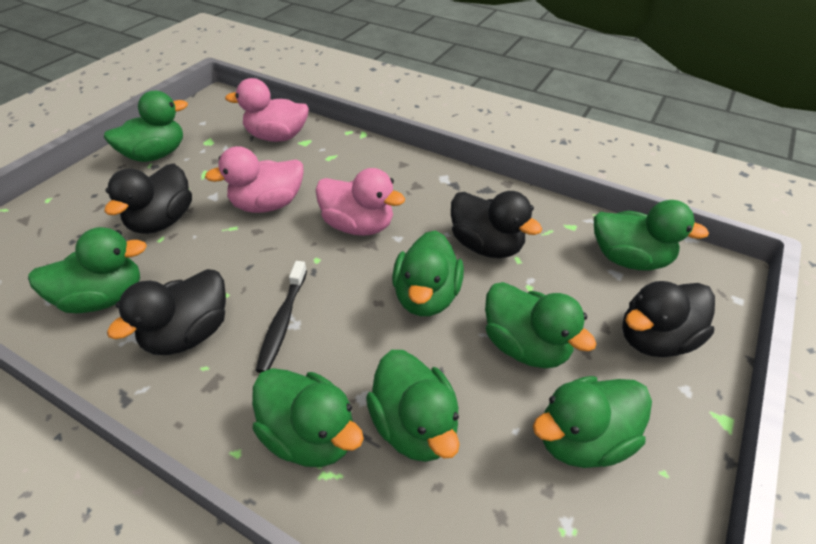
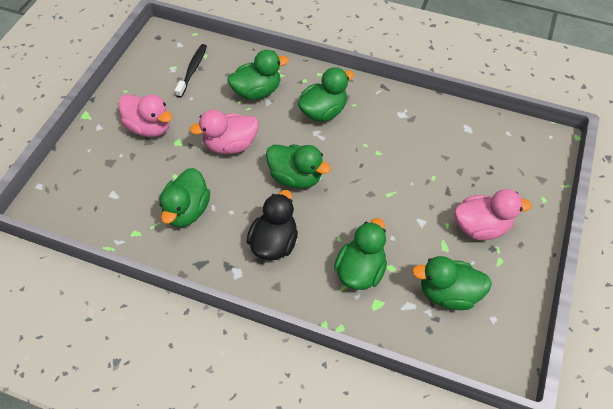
black duck: [104,164,192,234] [107,269,226,355] [451,191,542,258] [622,281,715,357] = 4 -> [246,190,298,260] = 1
green duck: [28,227,147,313] [104,91,188,162] [252,368,364,467] [366,350,460,462] [392,231,464,316] [485,282,596,368] [533,376,652,468] [594,200,709,270] = 8 -> [159,168,210,227] [227,50,289,100] [266,144,331,189] [298,67,354,122] [334,218,387,290] [412,256,492,310] = 6

